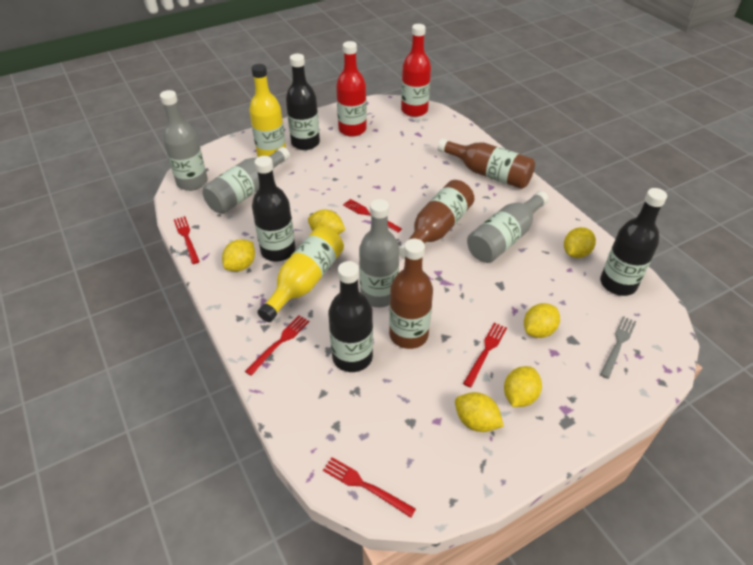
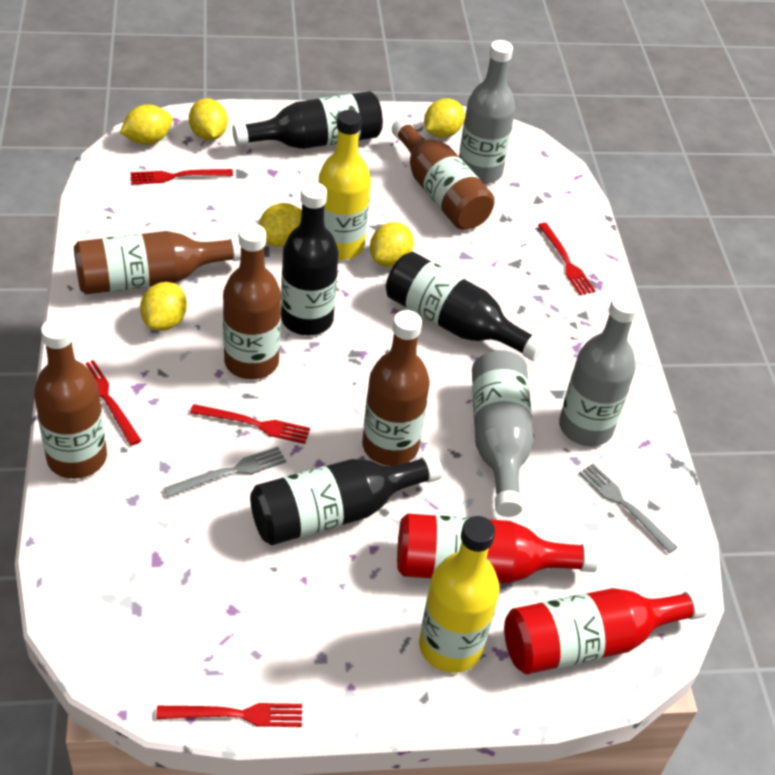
brown bottle: [389,239,433,349] [399,180,474,259] [438,138,535,189] = 3 -> [34,318,107,479] [74,231,241,294] [223,224,281,379] [362,310,430,466] [392,118,495,230] = 5
grey bottle: [160,90,208,191] [203,147,290,214] [359,199,399,307] [467,191,549,263] = 4 -> [459,40,515,184] [472,350,533,517] [559,294,639,446] = 3
grey fork: [600,316,636,379] = 1 -> [164,447,286,497] [579,464,678,554] = 2

